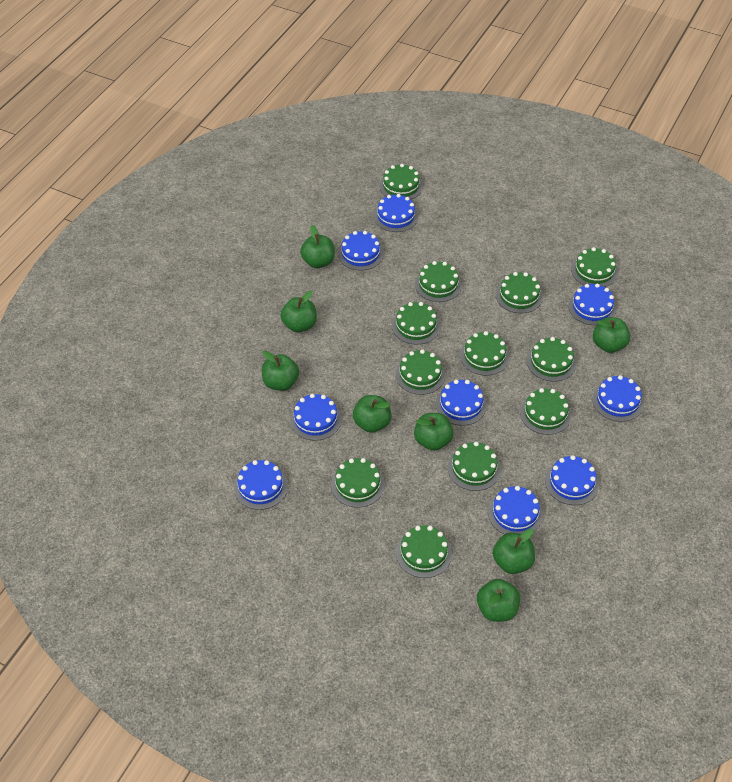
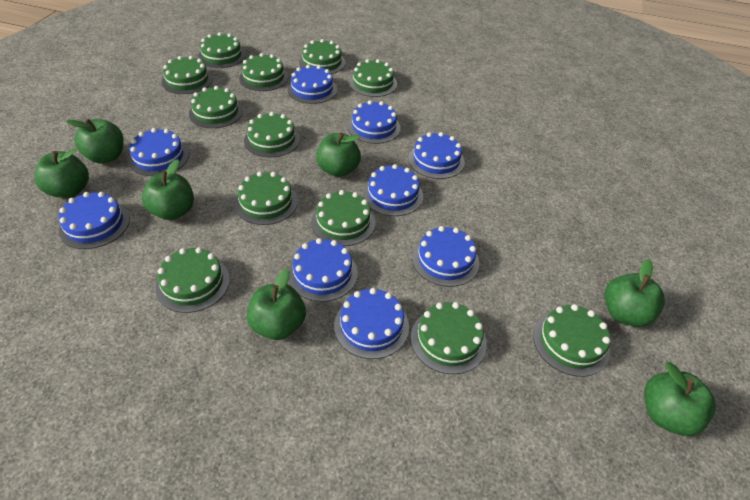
green apple: [262,351,299,391] [280,291,317,332] [300,225,335,268] [353,395,392,433] [414,413,454,451] [477,579,520,622] [493,529,535,574] [593,317,630,353] = 8 -> [34,149,89,198] [66,118,124,164] [142,159,194,220] [247,268,306,340] [316,133,361,177] [605,259,665,327] [644,362,716,436] = 7

